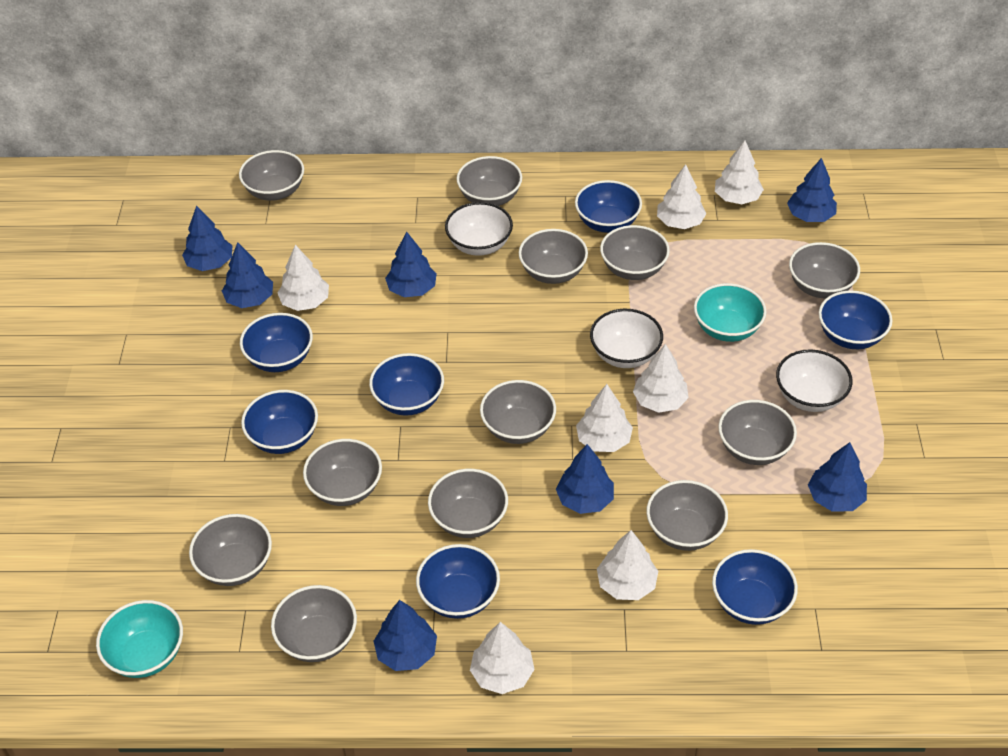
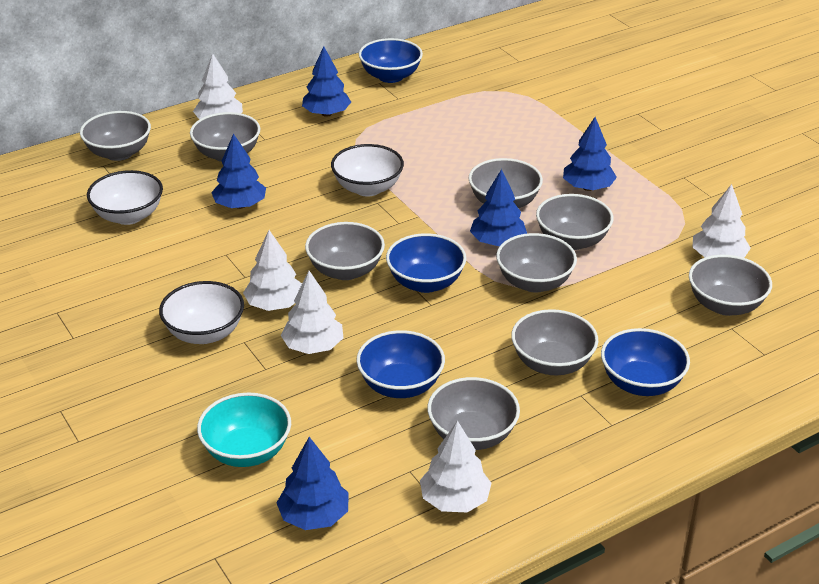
blue bowl: [240,313,313,372] [241,390,318,454] [369,353,444,415] [416,544,500,619] [575,180,642,233] [712,549,798,625] [819,290,893,349] = 7 -> [356,330,445,398] [359,38,423,83] [386,233,466,293] [601,328,690,396] = 4
blue tree: [182,206,232,271] [222,242,273,308] [374,600,437,671] [385,232,437,297] [556,444,614,514] [787,158,837,222] [808,442,867,511] = 7 -> [211,133,266,209] [276,437,349,530] [302,46,351,117] [470,169,527,246] [563,117,617,191] = 5
grey bowl: [189,514,272,586] [239,150,304,201] [271,585,357,662] [303,439,382,506] [428,469,508,538] [457,156,522,206] [480,380,556,444] [519,229,588,284] [600,225,670,280] [646,480,728,551] [718,400,797,465] [789,242,860,298] = 12 -> [80,111,151,161] [190,112,260,162] [305,222,385,280] [427,377,520,450] [468,158,543,208] [496,233,577,293] [511,309,598,375] [536,194,613,250] [689,255,772,316] = 9
turquoise bowl: [96,600,183,678] [694,283,766,342] = 2 -> [197,393,291,467] = 1
white tree: [277,245,329,311] [470,622,535,694] [576,384,633,452] [597,530,658,600] [633,344,689,413] [657,164,706,229] [715,140,764,204] = 7 -> [193,53,243,119] [243,230,302,311] [281,271,343,354] [420,420,492,512] [692,184,751,258] = 5

